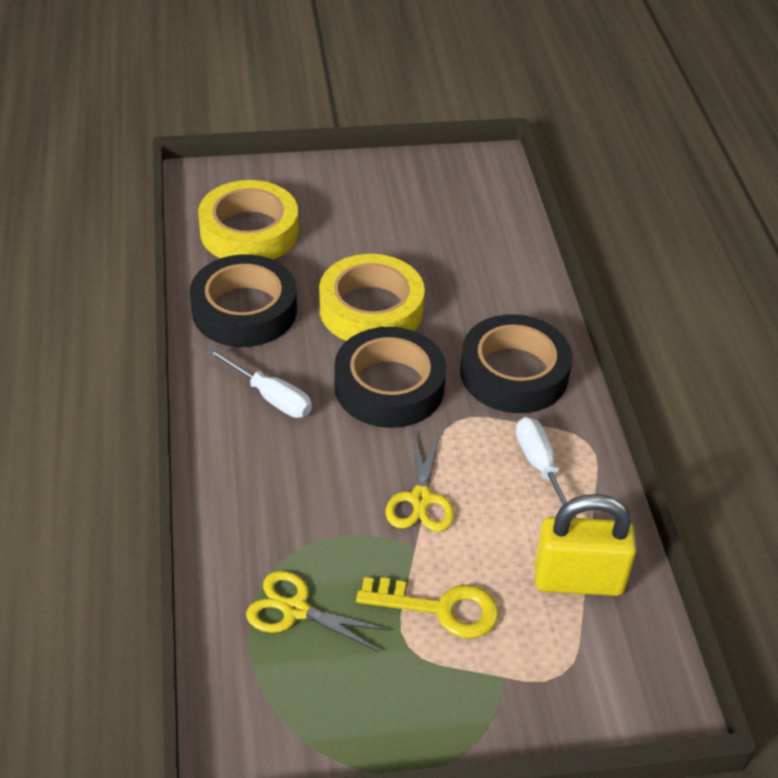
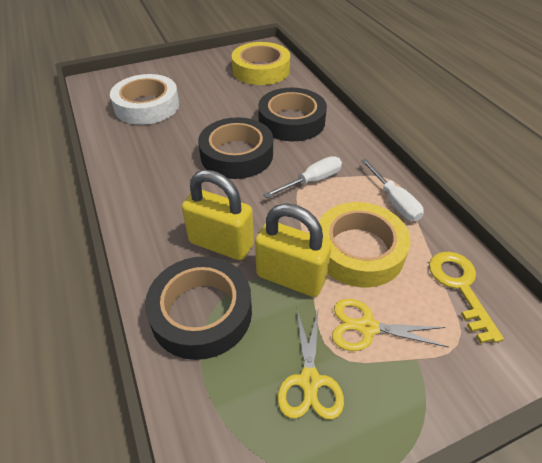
white tape: none = 0 -> [110,74,179,125] = 1
yellow padlock: [534,494,637,596] = 1 -> [182,170,254,260] [255,203,332,297] = 2

